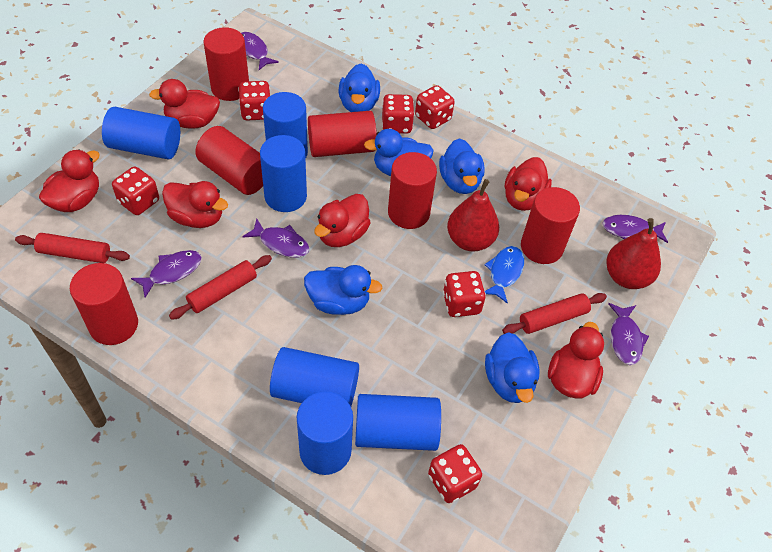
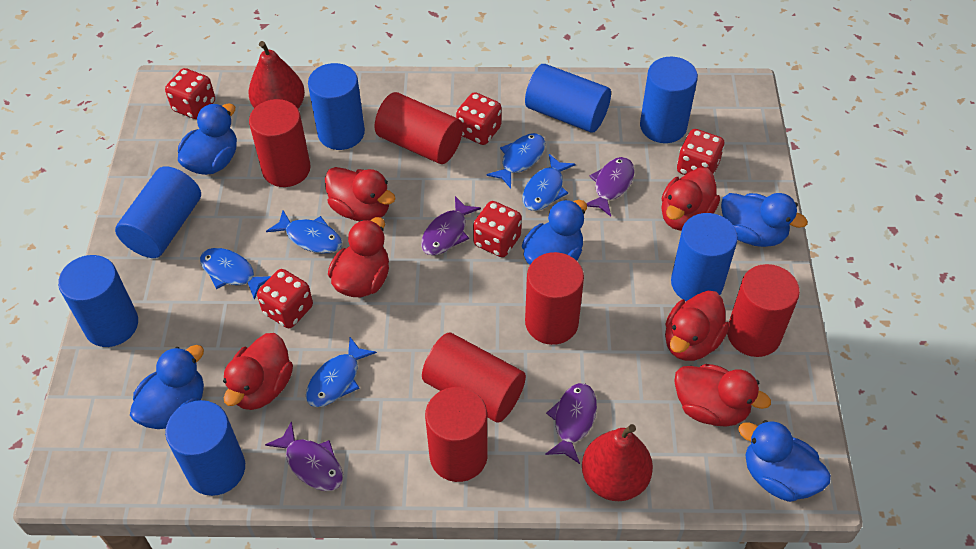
blue cylinder: [102,107,180,160] [260,135,307,212] [263,92,308,159] [270,347,359,406] [297,392,353,475] [355,394,441,451] = 6 -> [58,255,138,347] [115,166,201,258] [165,400,245,496] [308,63,365,150] [525,64,611,133] [640,57,698,143] [671,213,738,301] = 7
blue fish: [484,246,524,304] = 1 -> [200,248,271,300] [266,210,342,254] [306,337,377,407] [486,133,545,188] [522,154,576,211] = 5
purple fish: [131,250,202,298] [241,32,279,70] [242,218,310,258] [602,215,668,243] [608,303,649,365] = 5 -> [265,421,343,491] [421,196,481,256] [545,383,597,464] [586,157,635,217] = 4
red dice: [112,167,159,215] [238,81,270,121] [382,94,414,134] [415,85,455,129] [428,444,482,503] [443,271,486,317] = 6 -> [165,68,215,119] [257,269,313,328] [456,92,502,145] [473,201,522,257] [677,129,725,175] = 5
red rolling pin: [15,233,130,263] [169,255,272,320] [502,293,607,334] = 3 -> none = 0

